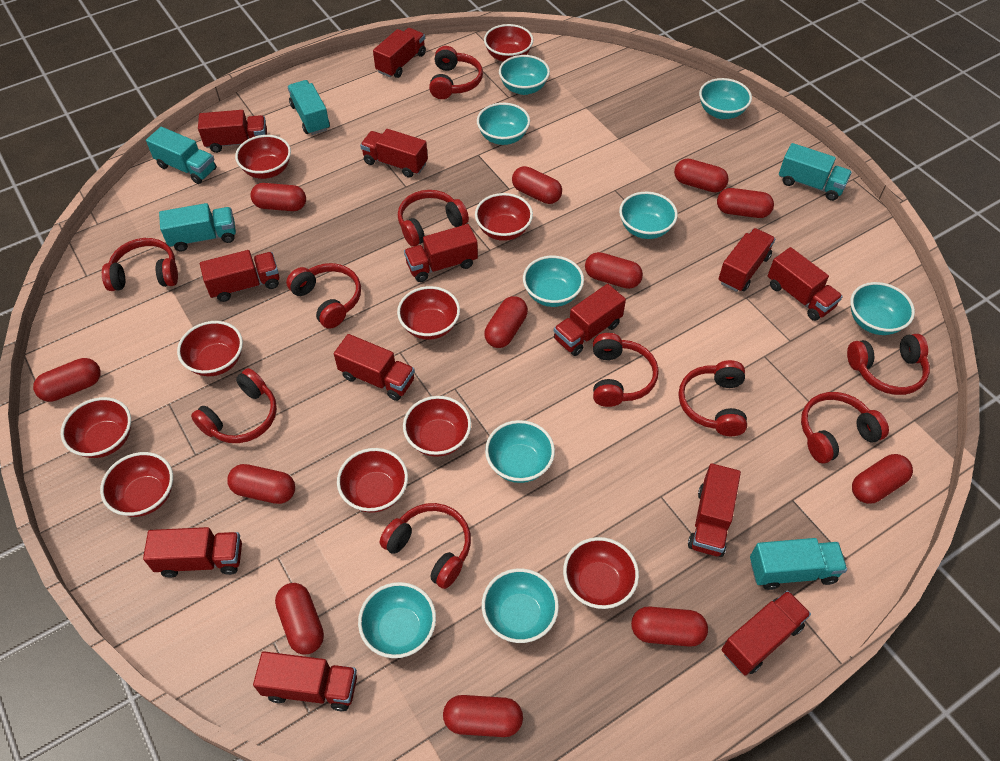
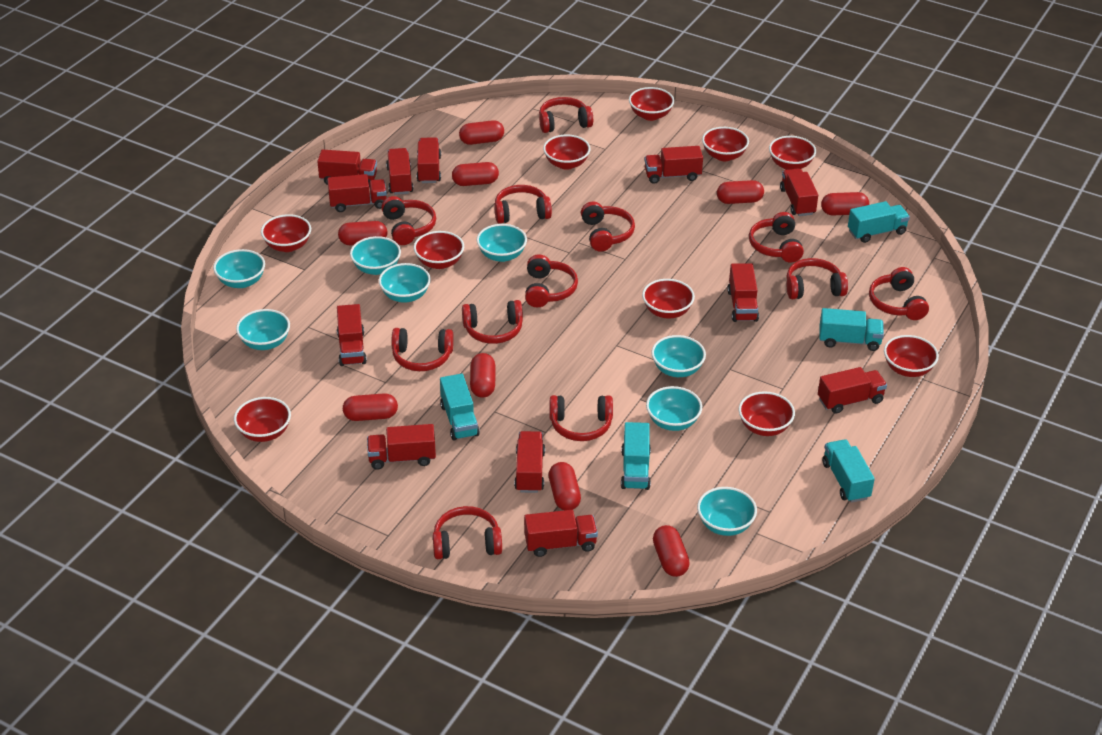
red capsule: [33,358,101,402] [227,464,295,504] [250,183,306,211] [275,583,324,655] [443,695,523,737] [484,296,528,348] [512,166,562,204] [585,252,643,289] [631,607,708,647] [674,159,729,193] [717,188,774,218] [852,454,913,504] = 12 -> [338,221,388,246] [343,393,398,421] [452,162,499,186] [459,120,504,145] [470,353,495,398] [549,462,581,510] [653,525,690,577] [717,180,764,204] [821,192,869,215] = 9
red headphones: [102,238,178,291] [191,368,277,443] [286,263,361,329] [380,503,471,589] [398,190,469,247] [429,46,483,99] [593,333,659,407] [679,360,747,436] [801,392,889,463] [847,334,930,395] = 10 -> [381,196,436,245] [391,328,454,371] [433,506,502,559] [462,300,523,344] [494,185,552,224] [525,254,578,307] [539,97,593,133] [550,395,613,441] [581,202,635,251] [749,212,804,263] [787,258,848,299] [869,267,929,320] = 12
red truck: [143,527,242,577] [198,110,267,153] [200,250,279,302] [253,651,357,711] [334,334,415,401] [360,129,428,178] [373,28,426,78] [404,224,478,282] [554,284,626,356] [688,463,741,557] [718,228,775,292] [721,590,811,675] [768,247,843,321] = 13 -> [317,149,377,187] [327,174,387,212] [337,304,367,366] [367,424,436,470] [386,148,413,195] [417,137,441,183] [514,431,545,493] [524,510,598,557] [645,146,703,184] [727,263,759,322] [780,168,818,216] [818,367,887,414] = 12
turquoise bowl: [358,582,436,658] [477,103,530,145] [482,568,559,643] [485,420,555,483] [499,55,550,95] [523,256,584,307] [619,192,678,239] [699,78,752,119] [850,282,915,335] = 9 -> [213,249,265,288] [236,309,290,350] [350,236,401,275] [379,263,431,303] [477,224,527,262] [646,386,702,431] [651,335,706,377] [697,487,757,536] = 8

